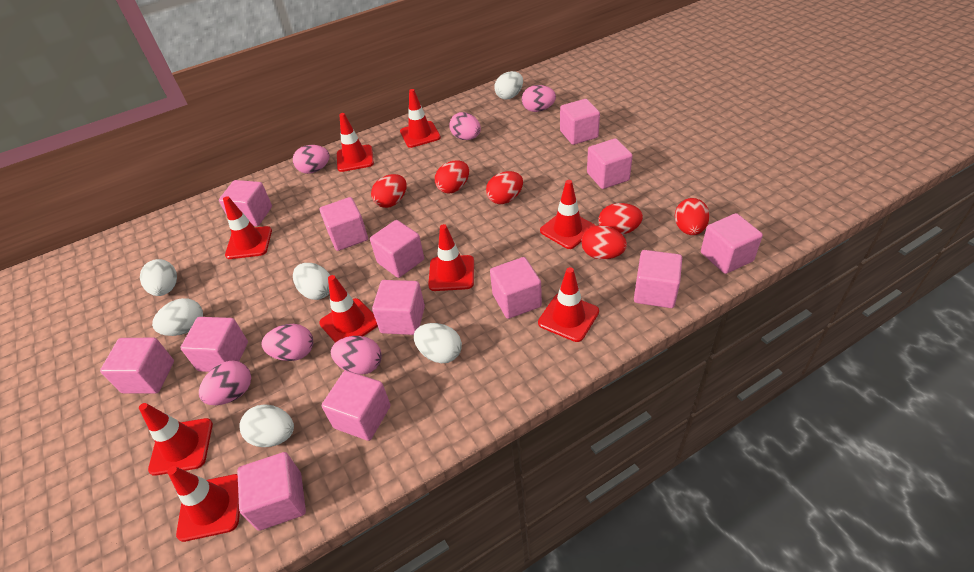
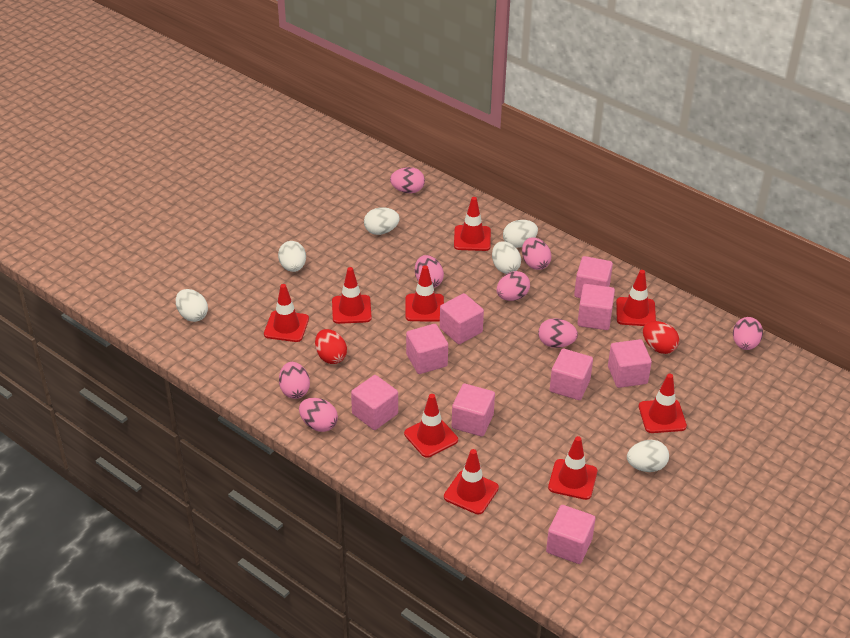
pink cube: [100,338,174,393] [180,317,248,372] [219,180,272,226] [237,452,306,531] [320,197,368,251] [322,371,391,441] [370,220,424,278] [372,280,425,335] [490,257,542,319] [560,99,600,145] [587,138,633,189] [634,250,682,308] [701,213,763,274] = 13 -> [351,375,398,430] [406,324,448,374] [440,293,484,344] [452,384,495,437] [546,505,595,564] [550,349,593,400] [574,256,613,298] [577,284,615,330] [608,339,652,388] = 9
pink egg: [199,360,251,405] [262,324,313,361] [293,145,330,174] [331,336,382,375] [449,112,481,140] [522,85,556,112] = 6 -> [279,362,310,399] [299,398,338,432] [390,167,425,193] [415,255,444,288] [497,271,530,301] [522,238,551,270] [538,318,578,348] [733,317,763,350] = 8
red egg: [371,174,407,208] [435,161,469,194] [486,171,523,204] [581,225,627,259] [598,203,643,235] [675,198,710,235] = 6 -> [315,329,347,364] [643,321,679,354] = 2

